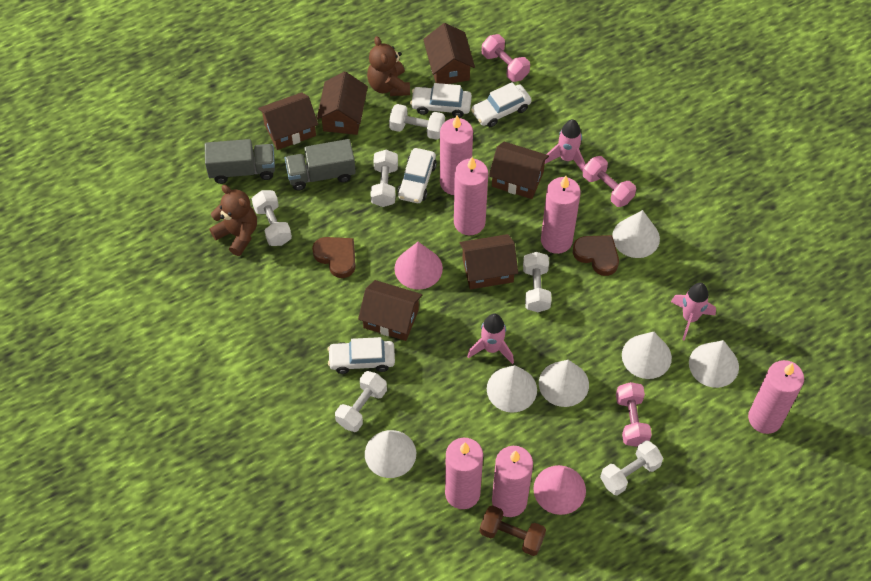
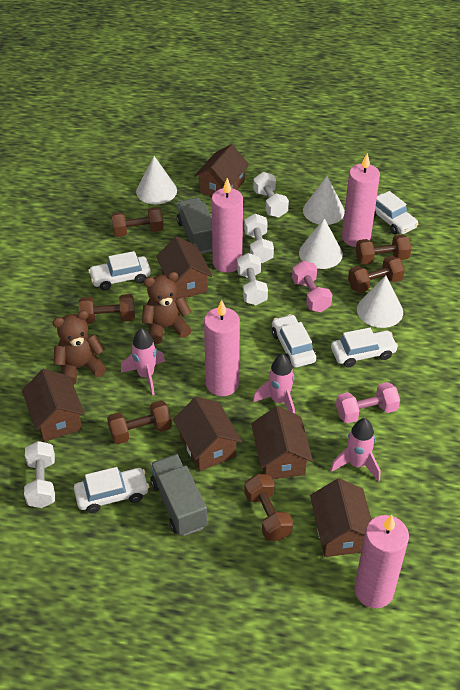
brown dumbbell: [480,505,546,556] = 1 -> [79,294,135,324] [107,401,172,444] [111,207,164,237] [244,474,293,541] [348,256,405,293] [356,234,411,265] = 6
brown heart: [312,237,356,278] [573,235,619,276] = 2 -> none = 0
pink candle: [440,116,473,195] [445,438,483,509] [454,157,488,235] [492,446,533,517] [541,176,581,254] [748,360,804,434] = 6 -> [204,300,240,396] [211,178,243,273] [342,153,380,247] [354,515,409,608] = 4
pink cone: [395,242,443,290] [533,465,586,515] = 2 -> none = 0
pink dumbbell: [482,34,530,82] [583,156,636,207] [616,382,652,447] = 3 -> [292,261,332,312] [336,382,400,424] = 2
white car: [328,337,395,374] [397,148,437,203] [410,83,472,118] [471,82,532,127] = 4 -> [74,467,149,513] [88,251,151,290] [272,314,316,368] [331,328,398,367] [374,191,418,235] = 5
white cone: [365,430,416,478] [487,365,537,413] [539,360,589,407] [612,210,660,258] [622,332,672,379] [689,340,739,388] = 6 -> [136,156,177,204] [299,218,343,269] [303,176,345,225] [357,276,403,328] = 4
white dumbbell: [252,190,292,246] [335,371,387,432] [370,150,398,207] [389,104,445,140] [523,252,552,312] [600,440,663,496] = 6 -> [24,441,55,508] [237,253,268,305] [244,214,274,263] [253,172,289,218] = 4

